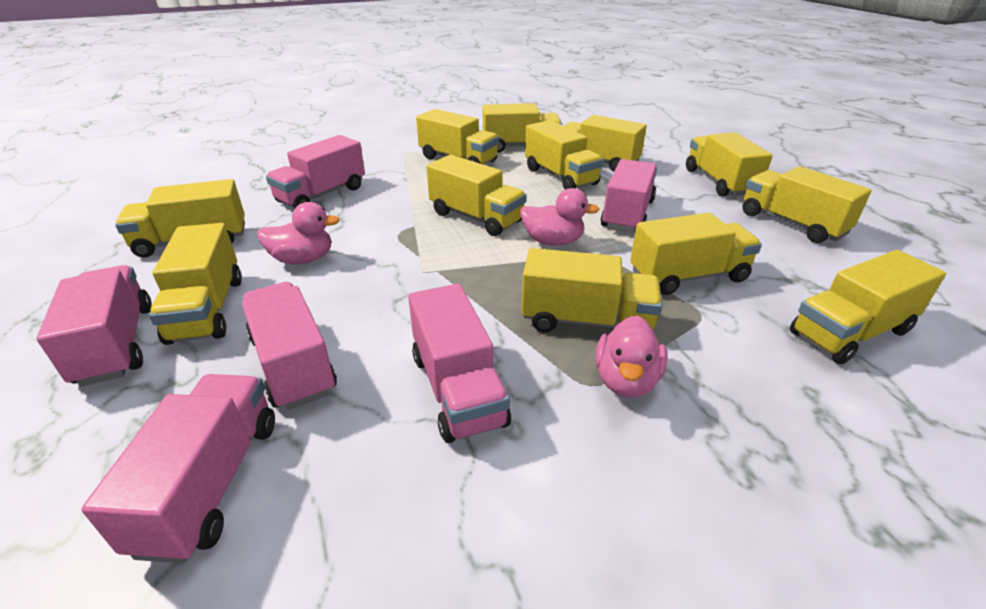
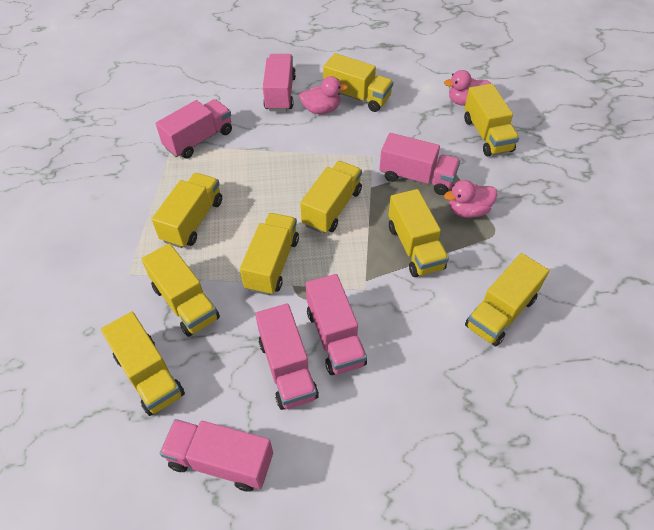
yellow truck: [115,179,245,258] [149,223,242,345] [416,109,499,165] [427,155,527,236] [482,103,562,153] [521,248,662,332] [525,120,604,189] [564,115,647,172] [630,213,762,295] [686,132,773,196] [742,166,872,243] [790,250,946,364] = 12 -> [101,312,185,416] [141,243,220,337] [152,173,222,248] [240,213,299,295] [300,161,362,234] [323,53,393,112] [388,189,449,277] [464,84,519,156] [465,253,549,346] = 9

